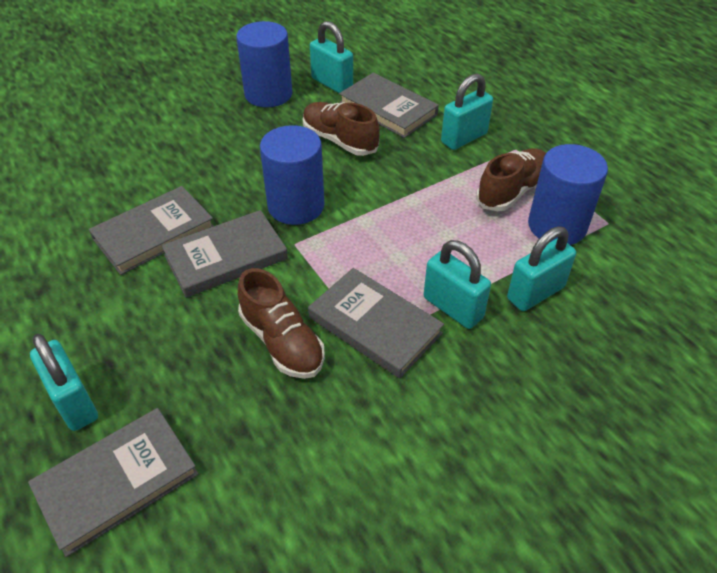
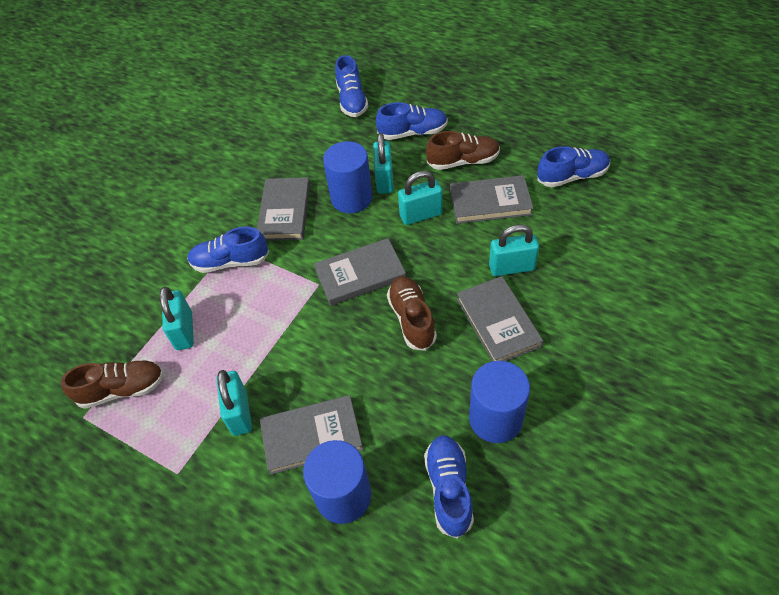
blue shoe: none = 0 -> [187,227,269,273] [335,55,369,117] [376,102,448,140] [424,435,474,539] [537,146,610,187] = 5

